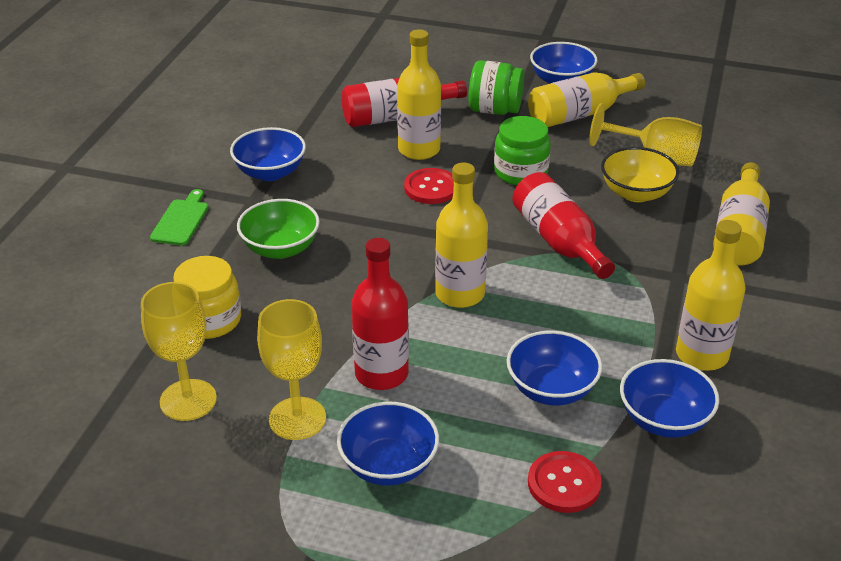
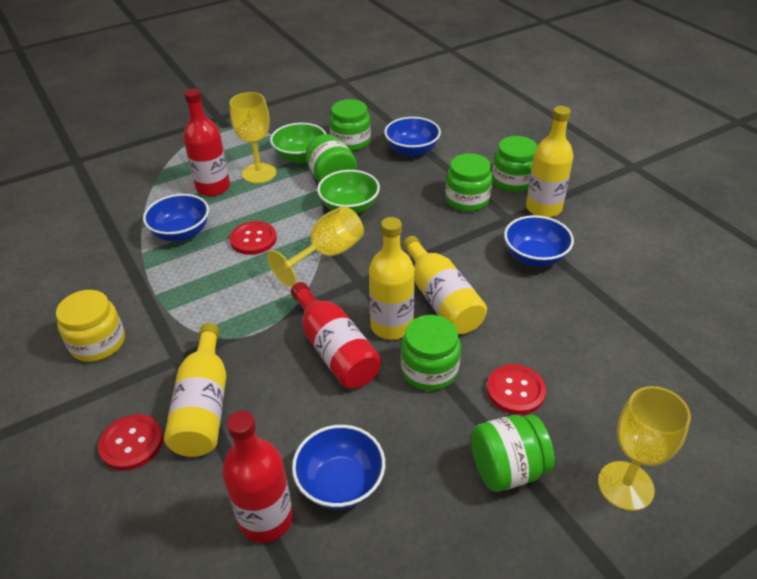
blue bowl: [230,127,306,181] [337,402,439,486] [507,331,602,405] [530,42,598,84] [620,359,719,438] = 5 -> [143,194,209,241] [292,425,385,509] [384,117,441,157] [504,215,574,267] = 4
green bowl: [237,199,320,259] = 1 -> [270,123,326,163] [317,170,380,214] = 2
green cutting board: [150,189,209,246] = 1 -> none = 0
green jar: [468,60,524,115] [494,116,551,185] = 2 -> [306,134,357,182] [329,99,371,151] [401,315,461,391] [446,154,493,212] [471,414,555,492] [492,136,538,192] = 6
red button: [404,168,454,204] [528,451,602,513] = 2 -> [98,414,163,471] [230,221,277,255] [487,364,546,415] = 3
yellow bottle: [397,29,441,160] [435,162,488,308] [528,72,645,127] [676,220,746,371] [713,162,770,266] = 5 -> [164,323,227,457] [368,217,415,340] [403,236,487,334] [526,106,574,218] = 4
yellow bowl: [601,147,679,202] = 1 -> none = 0

